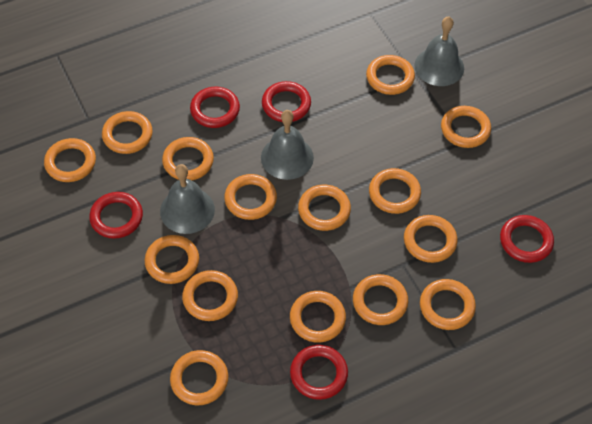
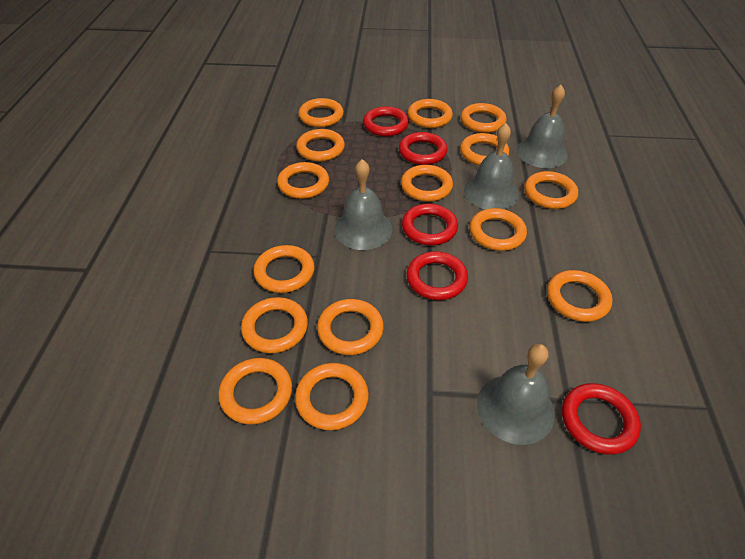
grey bell: [160,164,215,234] [261,110,314,180] [414,17,464,86] = 3 -> [334,159,392,250] [464,123,519,209] [477,344,555,445] [516,85,568,168] = 4

